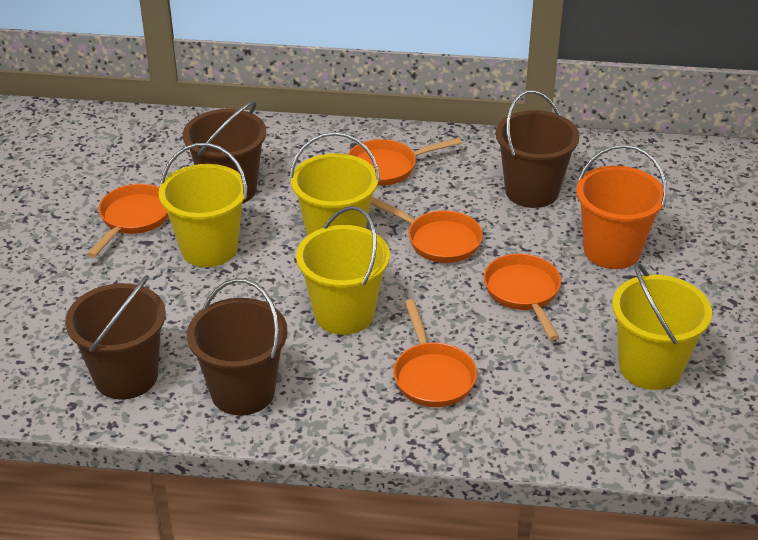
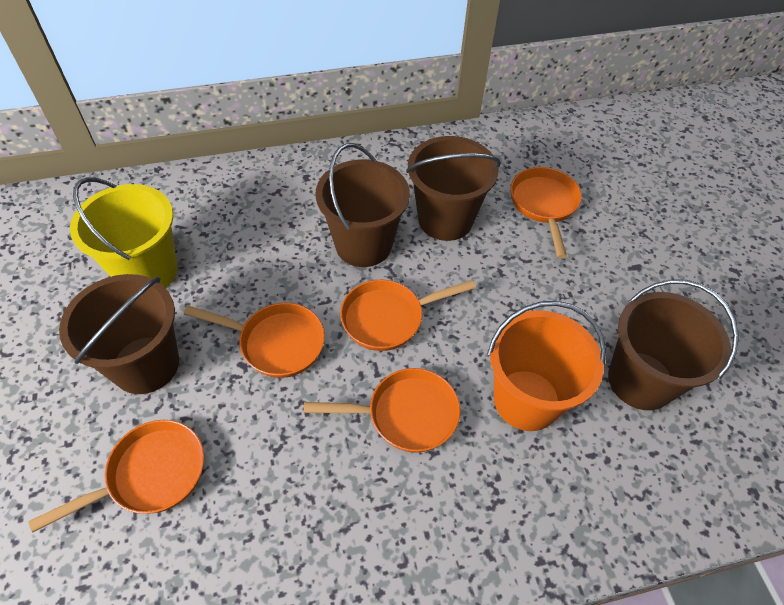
yellow bucket: [158,143,247,267] [289,132,380,236] [296,206,390,335] [612,262,712,390] = 4 -> [70,177,178,288] = 1

